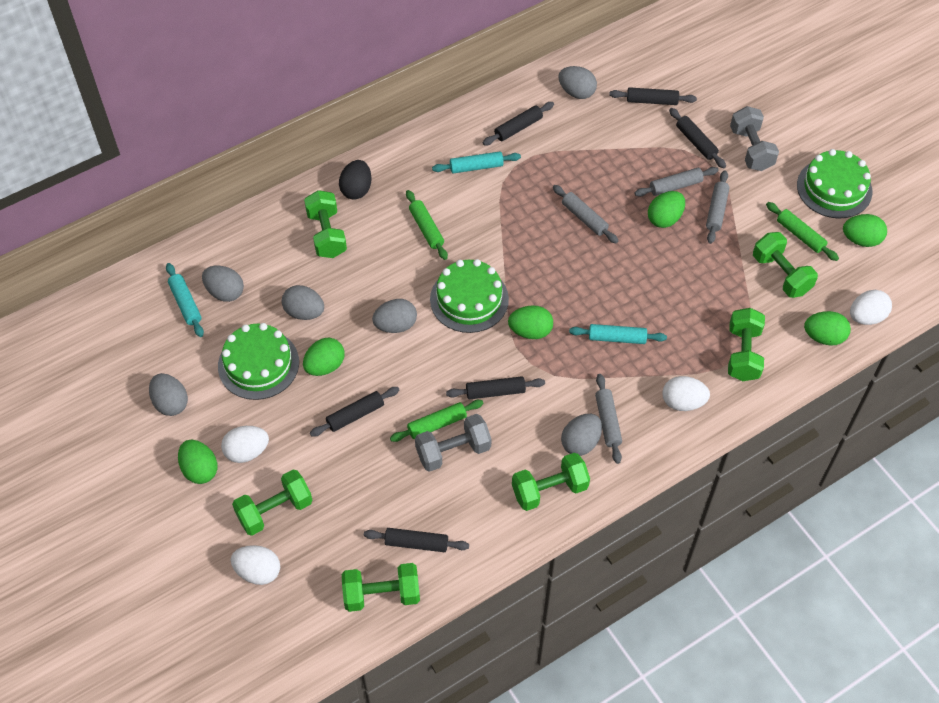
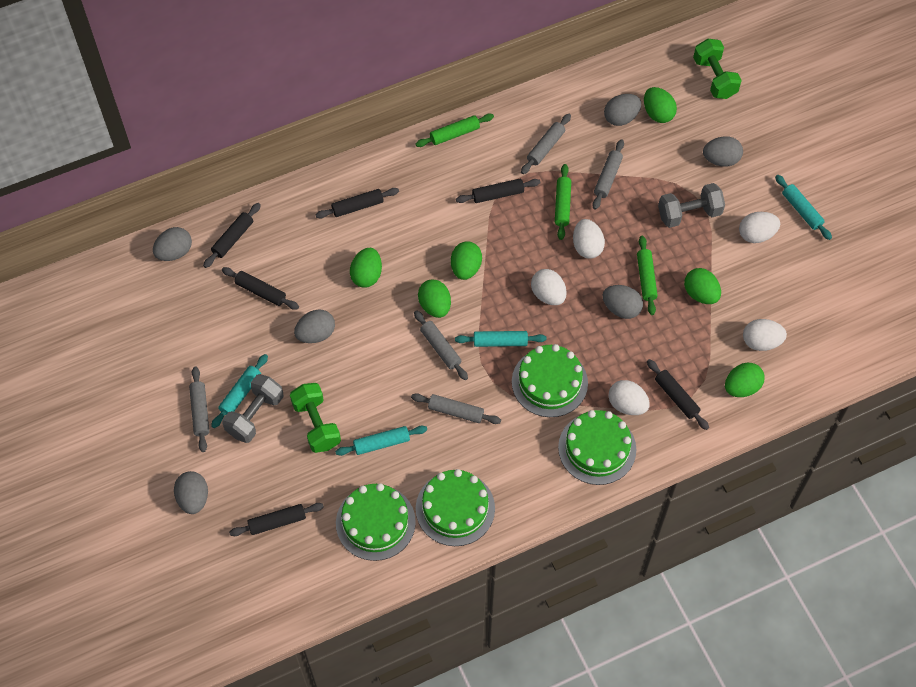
black egg: [339,160,372,200] = 1 -> none = 0
green cake: [218,323,299,400] [430,259,509,333] [797,149,872,219] = 3 -> [336,483,416,561] [416,469,495,546] [512,344,588,417] [558,410,636,485] = 4
green dumbbell: [232,469,312,536] [304,190,347,258] [342,563,420,612] [512,452,590,511] [728,308,765,381] [753,232,818,298] = 6 -> [290,383,341,453] [693,39,742,99] = 2
grey rolling pin: [553,185,618,243] [595,374,622,464] [634,167,719,197] [706,170,730,244] = 4 -> [189,367,209,452] [411,393,501,424] [414,310,468,380] [521,114,571,174] [592,139,624,210] = 5
turquoise rolling pin: [166,263,204,337] [432,151,521,174] [569,324,667,344] = 3 -> [211,354,268,428] [335,426,427,456] [455,331,546,347] [775,175,832,240] = 4
white egg: [221,426,269,463] [231,545,280,585] [662,376,710,411] [850,290,892,325] = 4 -> [531,269,567,305] [573,219,605,259] [608,380,650,415] [739,212,780,243] [743,319,787,351] = 5

